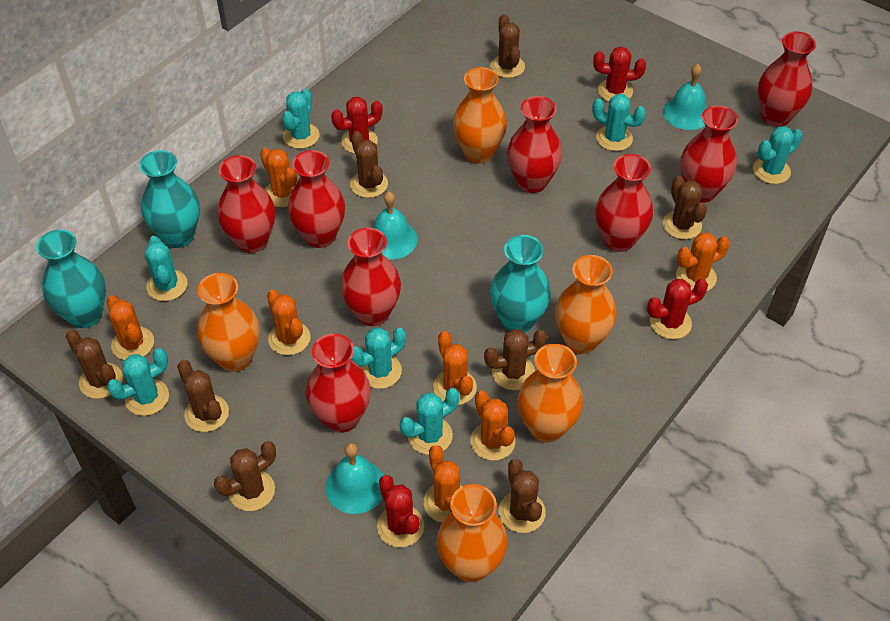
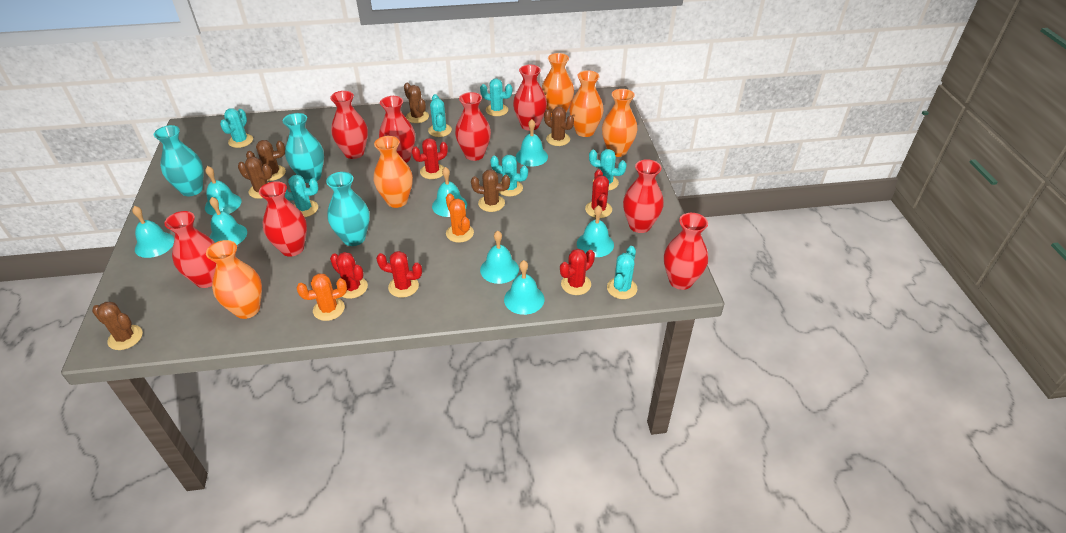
brown cactus: [66,330,123,399] [177,360,229,432] [214,441,276,511] [350,131,388,198] [484,329,547,390] [490,14,525,78] [499,459,546,533] [663,176,707,239] = 8 -> [92,302,143,350] [238,157,272,199] [246,140,286,181] [404,83,429,123] [471,169,510,212] [544,107,574,146] = 6
orange cactus: [107,295,154,360] [260,148,297,207] [267,290,311,355] [424,445,462,523] [433,331,477,405] [470,391,515,461] [676,233,730,291] = 7 -> [296,273,347,321] [446,193,474,243] = 2
red cactus: [331,97,383,154] [377,475,424,547] [593,47,646,102] [647,279,708,339] = 4 -> [330,252,368,299] [376,251,422,298] [412,138,448,179] [560,249,595,295] [585,169,612,218] = 5
turquoise bell: [325,443,384,514] [372,191,418,260] [663,64,707,130] = 3 -> [132,206,174,258] [205,166,242,215] [209,197,247,245] [432,167,467,217] [480,231,519,284] [504,260,544,315] [516,119,548,167] [577,205,614,257] = 8

